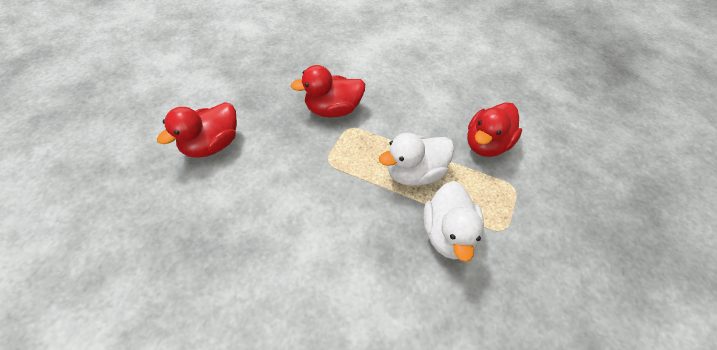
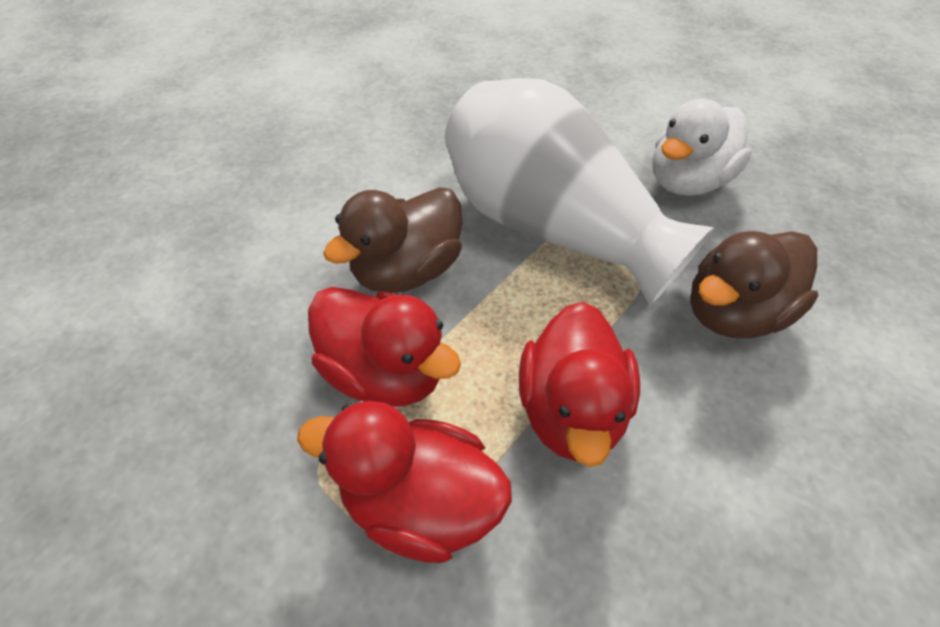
brown duck: none = 0 -> [323,187,462,293] [690,231,818,338] = 2
white duck: [379,133,454,186] [423,181,484,262] = 2 -> [653,99,752,196] = 1
white vase: none = 0 -> [445,78,715,306] = 1

